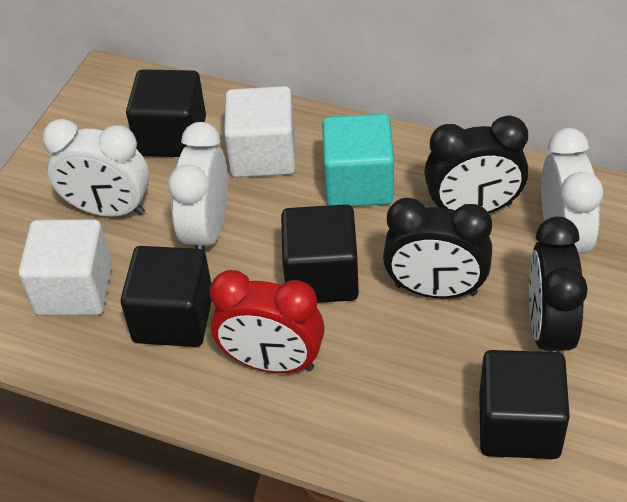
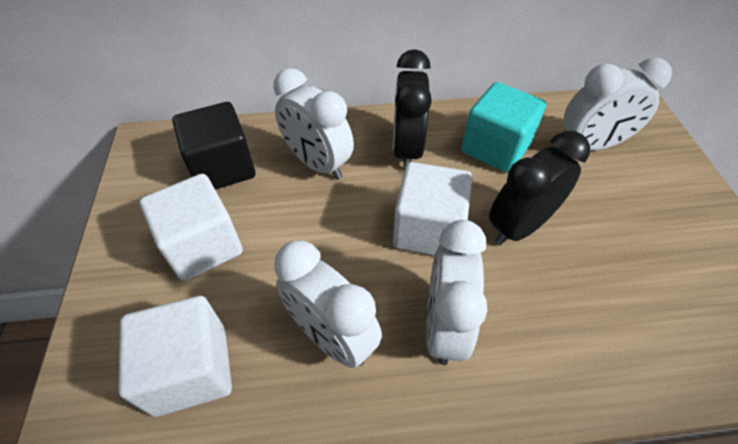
black clock: [383,198,492,299] [424,115,529,213] [529,216,588,352] = 3 -> [393,49,432,170] [489,131,590,245] = 2
black cube: [120,246,211,347] [126,69,206,157] [281,204,359,303] [479,350,570,459] = 4 -> [172,102,256,190] = 1
red clock: [210,270,325,373] = 1 -> none = 0
white clock: [42,119,150,217] [168,122,228,250] [541,128,603,254] = 3 -> [274,68,354,180] [274,240,382,368] [426,220,487,365] [564,58,672,150] = 4
white cube: [18,219,112,315] [224,86,296,178] = 2 -> [118,296,232,417] [139,174,243,281] [393,162,472,255] = 3

